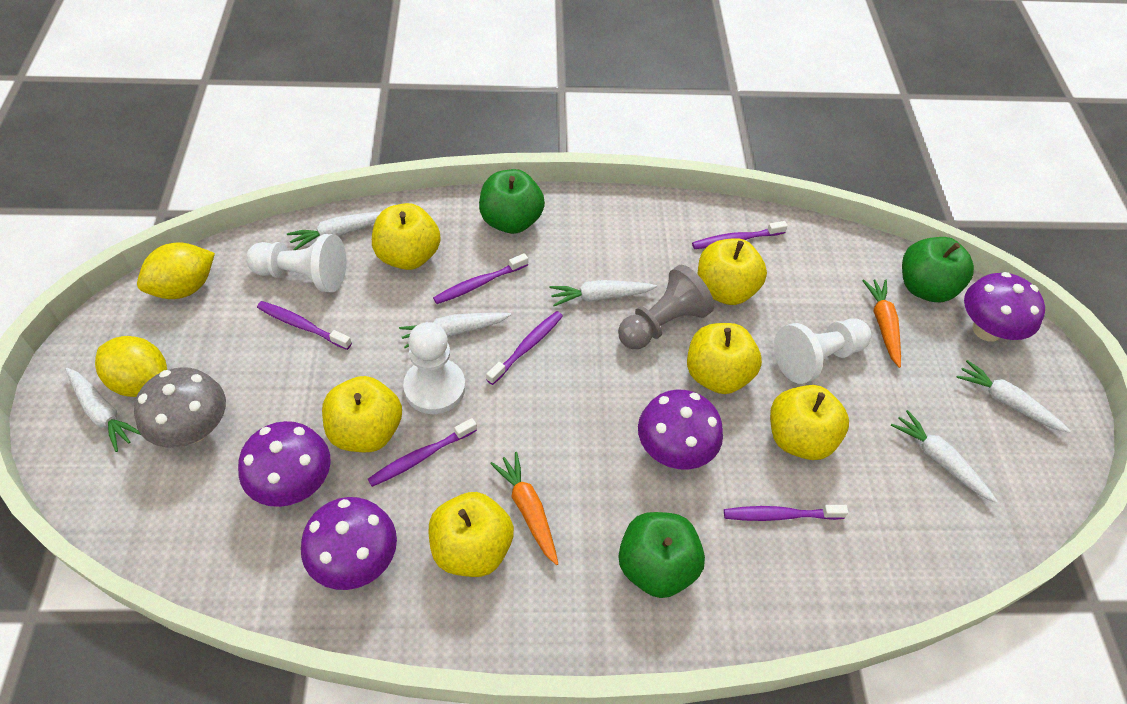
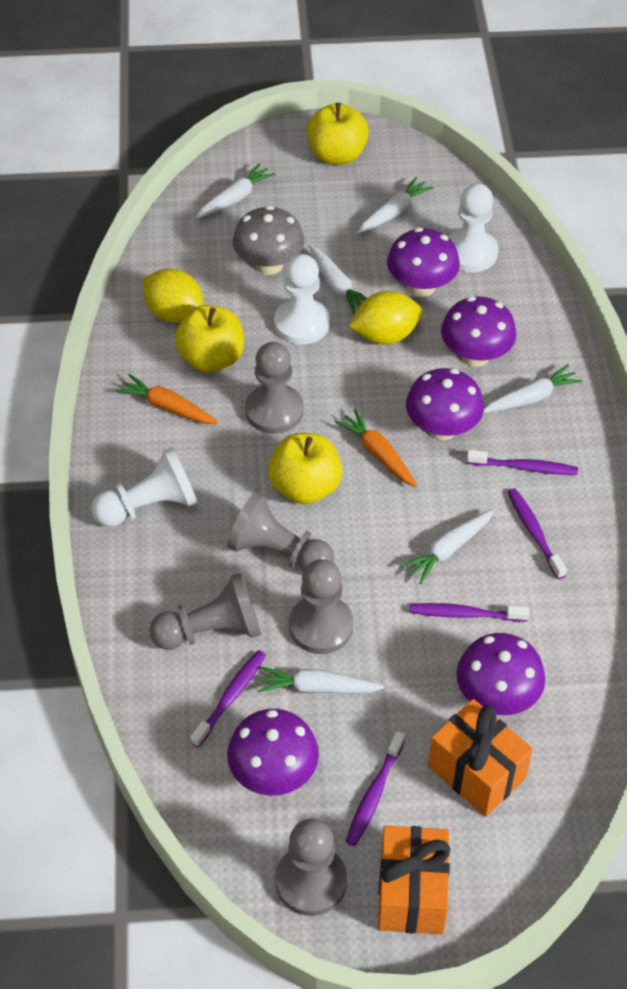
green apple: [479,169,545,234] [618,512,705,598] [902,237,974,302] = 3 -> none = 0
grey pawn: [618,265,714,349] = 1 -> [149,573,261,650] [227,492,334,572] [245,342,304,434] [275,819,347,916] [289,559,354,654] = 5
orange gift: none = 0 -> [378,826,450,934] [428,699,533,817] = 2
purple mushroom: [238,421,331,507] [301,497,397,590] [638,390,723,469] [964,272,1045,342] = 4 -> [227,709,319,796] [387,227,460,297] [406,368,484,440] [441,296,516,367] [457,633,545,715] = 5
purple toothbrush: [257,301,352,350] [368,418,477,487] [433,253,528,304] [486,311,563,385] [692,221,788,249] [724,505,848,521] = 6 -> [190,650,266,748] [345,731,405,846] [409,603,529,622] [467,450,578,475] [508,488,567,579] = 5
yellow apple: [322,376,402,452] [372,203,441,270] [429,492,514,577] [687,323,762,394] [698,238,767,305] [770,385,849,460] = 6 -> [175,305,244,373] [268,433,342,504] [306,103,369,165] = 3

